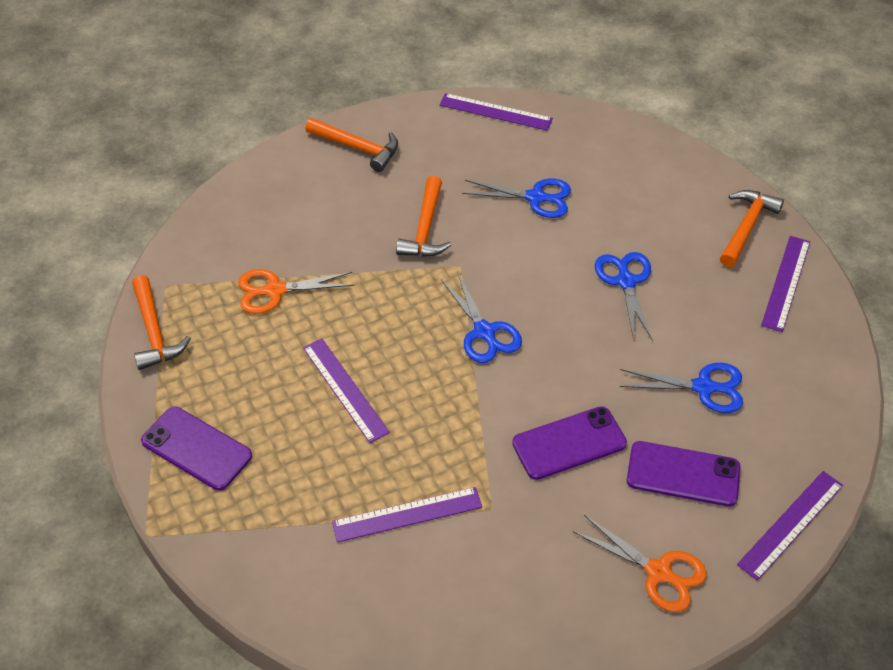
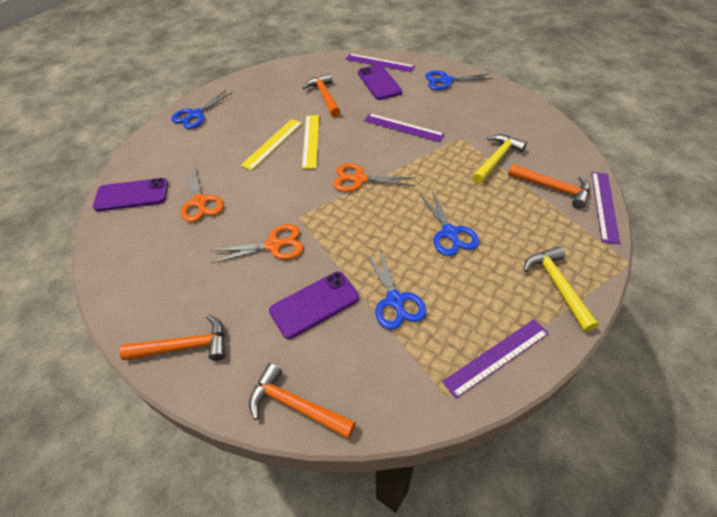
orange scissors: [238,269,354,314] [573,515,707,612] = 2 -> [181,165,224,222] [210,224,303,263] [333,163,416,192] = 3
purple ruler: [303,339,390,443] [332,487,482,543] [439,93,553,131] [737,471,843,581] [761,236,810,332] = 5 -> [345,54,415,72] [364,113,445,142] [442,319,549,399] [592,172,620,244] = 4
yellow hammer: none = 0 -> [472,134,527,184] [523,246,599,332] = 2
yellow ruler: none = 0 -> [240,119,302,170] [302,115,319,169] = 2

